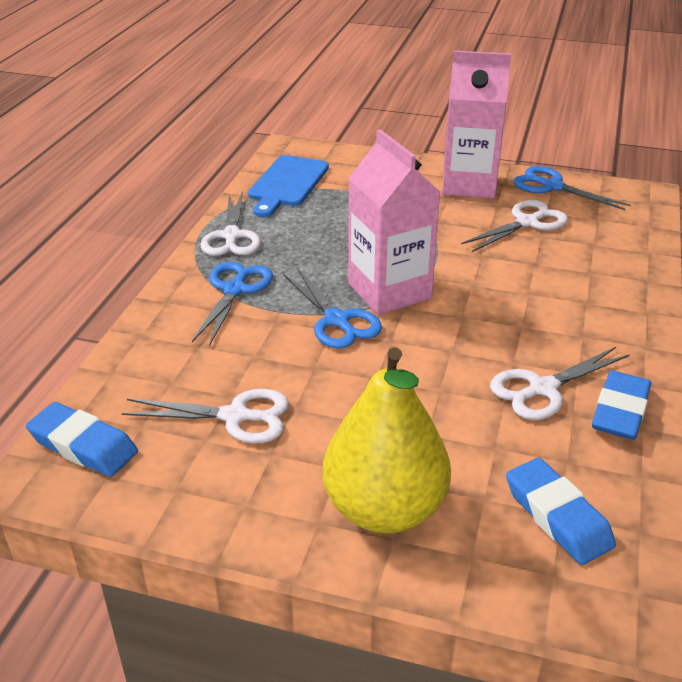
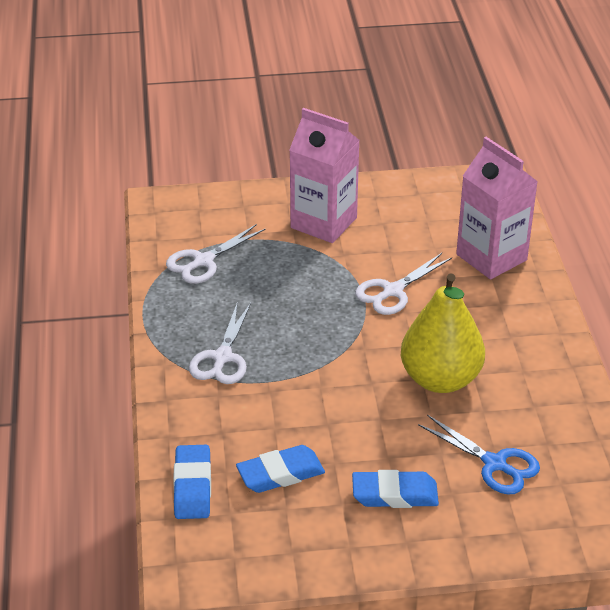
blue cutting board: [248,155,329,217] = 1 -> none = 0
blue scissors: [192,262,273,346] [283,268,382,349] [513,166,631,210] = 3 -> [418,415,540,494] = 1
white scissors: [122,389,289,443] [201,192,261,256] [461,200,568,252] [490,347,630,420] = 4 -> [166,224,266,284] [189,301,251,384] [355,253,452,315] = 3

